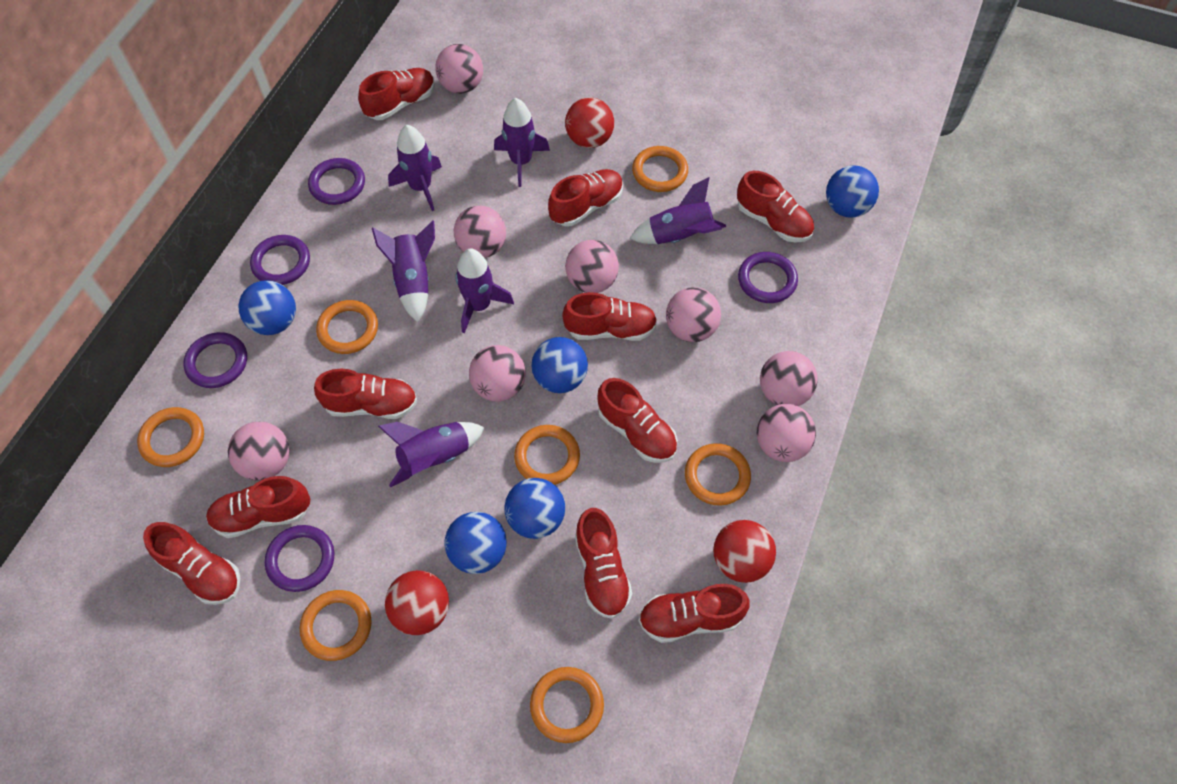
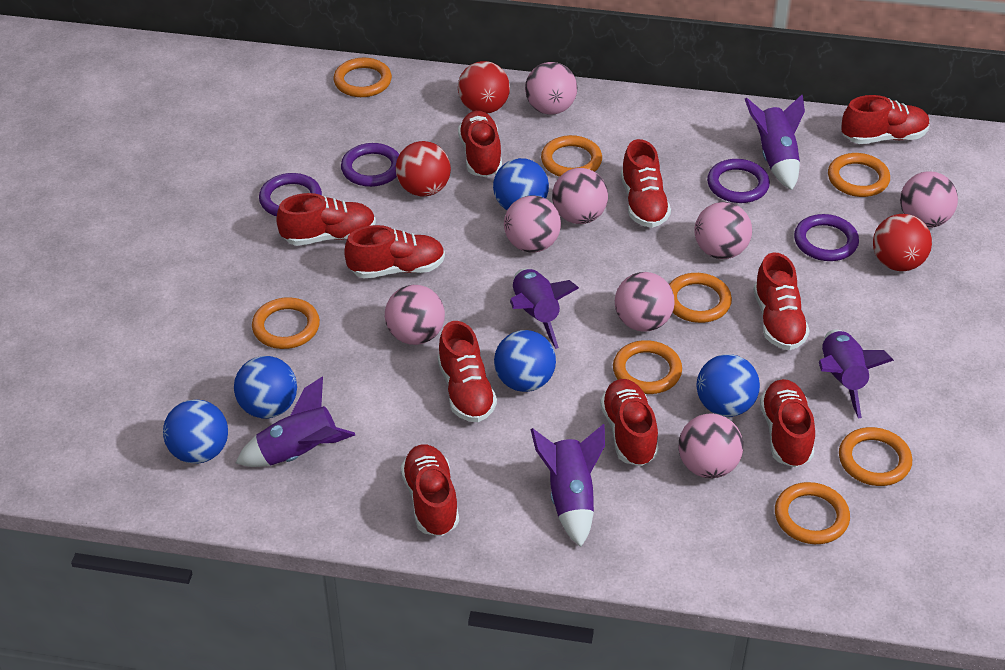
orange ring: [137,407,204,467] [300,590,372,661] [316,300,378,354] [514,425,580,485] [530,667,604,743] [632,146,688,192] [685,443,751,506] = 7 -> [252,297,320,349] [334,58,392,97] [541,135,602,177] [613,340,682,394] [669,273,732,323] [775,482,850,544] [828,153,890,197] [839,427,912,486] = 8
purple ring: [183,332,247,388] [250,235,310,285] [265,525,335,592] [308,158,365,205] [738,252,798,303] = 5 -> [259,173,322,216] [341,143,399,187] [707,159,770,203] [794,214,859,261] = 4
purple rocket: [372,221,435,322] [378,422,485,487] [388,125,442,211] [455,249,514,333] [494,98,550,187] [630,177,726,244] = 6 -> [236,376,355,467] [510,268,579,349] [530,424,605,547] [745,95,805,190] [819,329,894,419] = 5

